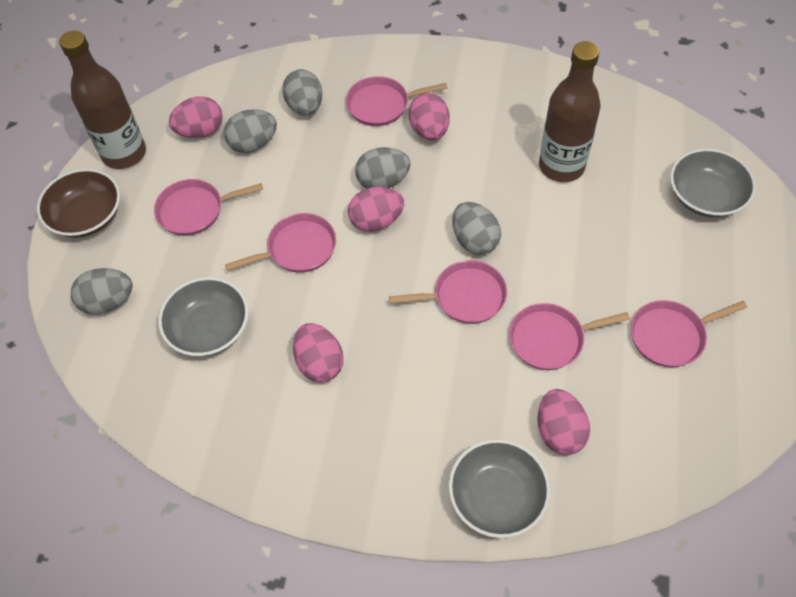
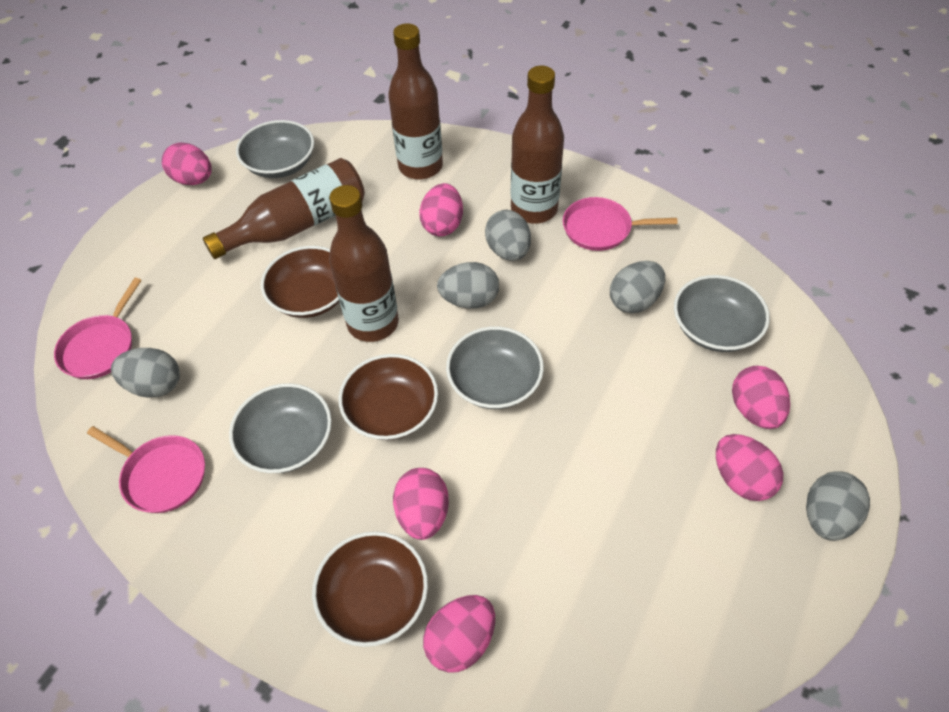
brown bottle: [59,30,146,169] [539,41,601,182] = 2 -> [203,158,365,259] [329,185,399,342] [388,23,443,180] [511,66,564,224] = 4
brown bowl: [37,169,120,238] = 1 -> [261,246,339,318] [312,531,428,647] [339,354,438,440] = 3
grey bowl: [158,277,249,356] [448,439,551,538] [670,148,756,218] = 3 -> [229,383,332,473] [236,120,314,178] [446,327,544,409] [674,275,770,352] = 4
pink egg: [169,96,223,138] [293,323,344,383] [348,187,404,232] [409,93,450,141] [538,389,590,455] = 5 -> [162,143,212,185] [393,468,449,540] [419,183,463,236] [423,595,495,673] [716,434,783,501] [732,366,790,429] = 6
pink pan: [154,179,263,236] [225,213,336,273] [346,76,447,126] [389,260,507,324] [509,303,630,370] [631,300,747,367] = 6 -> [54,278,142,379] [87,426,205,513] [563,197,678,251] = 3

